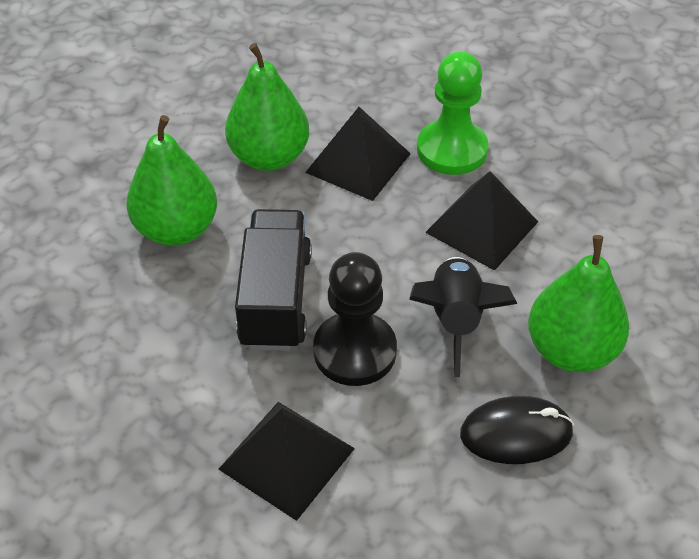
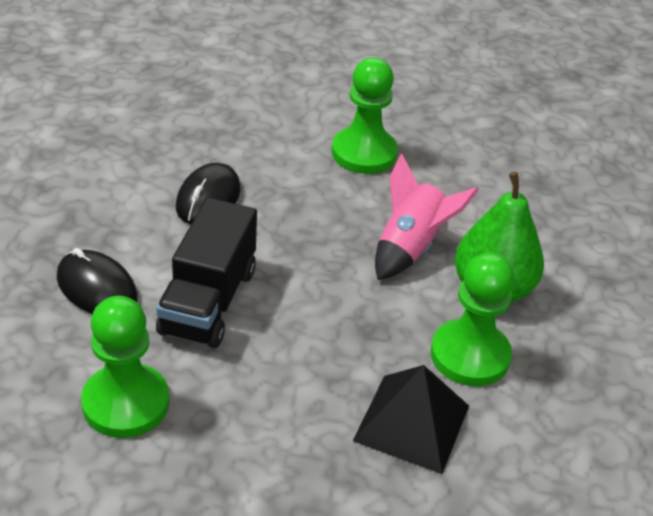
black mouse: [460,396,574,464] = 1 -> [57,248,137,314] [176,163,241,225] = 2
black pawn: [313,252,397,386] = 1 -> none = 0
black pyramid: [218,402,355,521] [305,107,411,201] [425,171,538,271] = 3 -> [353,365,469,474] = 1
black rocket: [409,257,518,377] = 1 -> none = 0
green pawn: [417,51,488,175] = 1 -> [81,296,169,438] [332,58,398,174] [430,252,515,386] = 3
green pear: [126,115,217,246] [225,43,309,171] [528,235,629,372] = 3 -> [455,172,544,303] = 1
pink rocket: none = 0 -> [375,154,479,280] = 1

